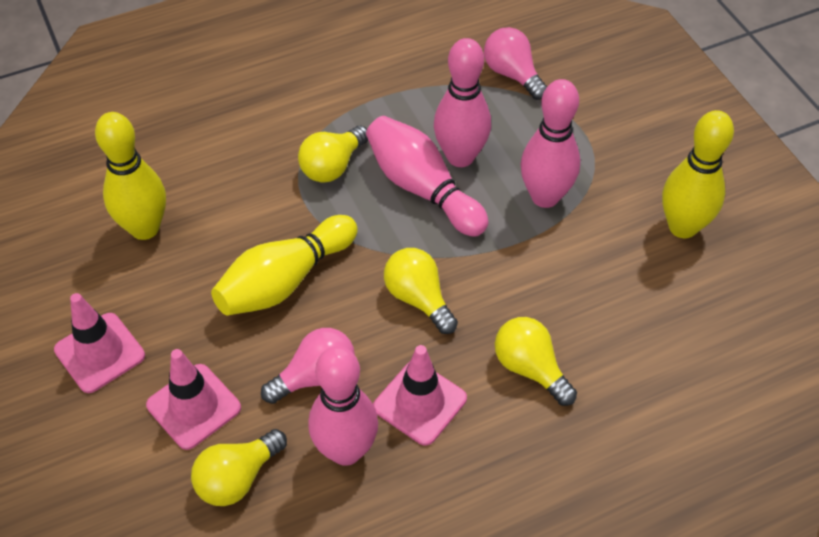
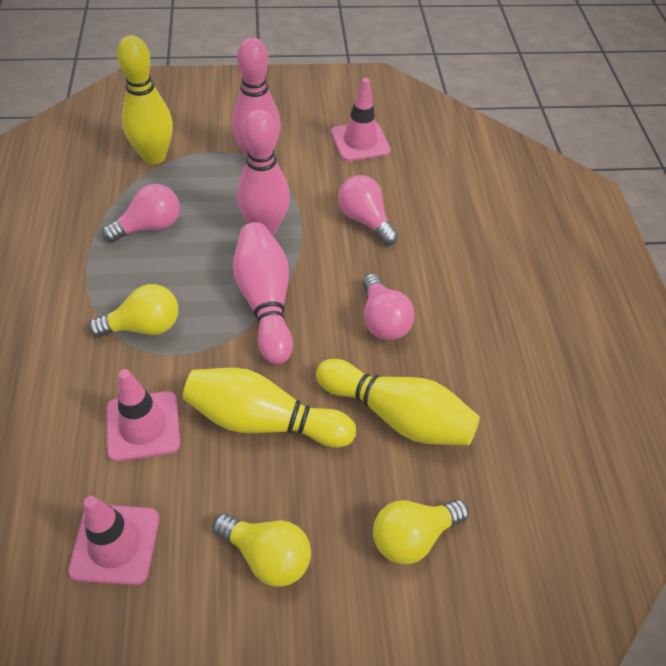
pink bowling pin: [308,346,378,466] [366,116,488,237] [434,38,491,167] [520,79,580,208] = 4 -> [232,37,281,157] [233,222,293,364] [237,109,290,236] = 3
pink light bulb: [261,328,355,404] [484,27,547,100] = 2 -> [102,184,180,242] [338,175,398,245] [362,274,414,340] = 3
yellow light bulb: [191,429,287,506] [298,126,368,182] [384,248,458,334] [495,317,577,406] = 4 -> [88,284,178,337] [213,513,311,587] [373,499,469,564] = 3

